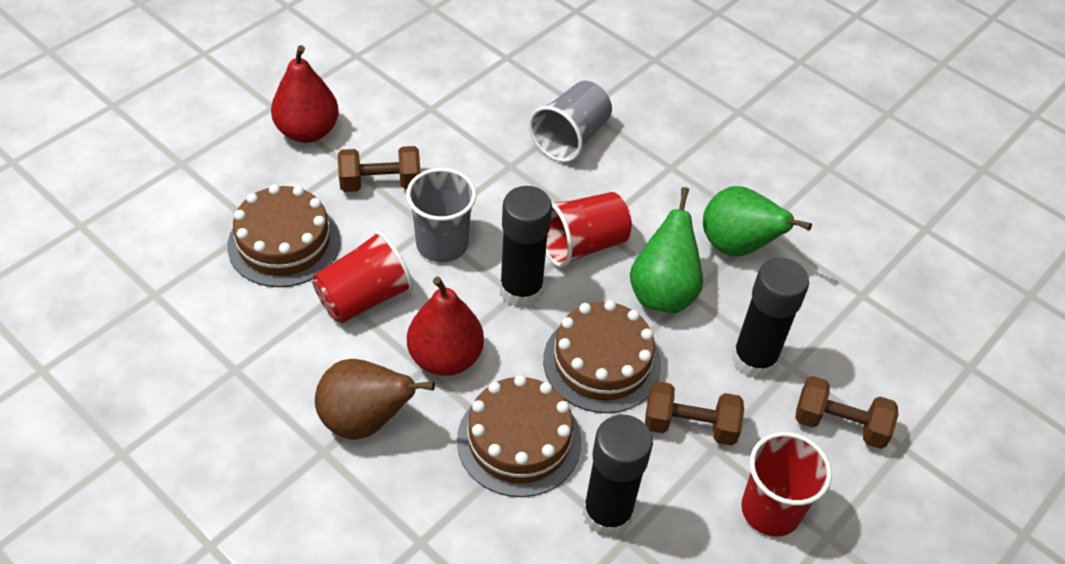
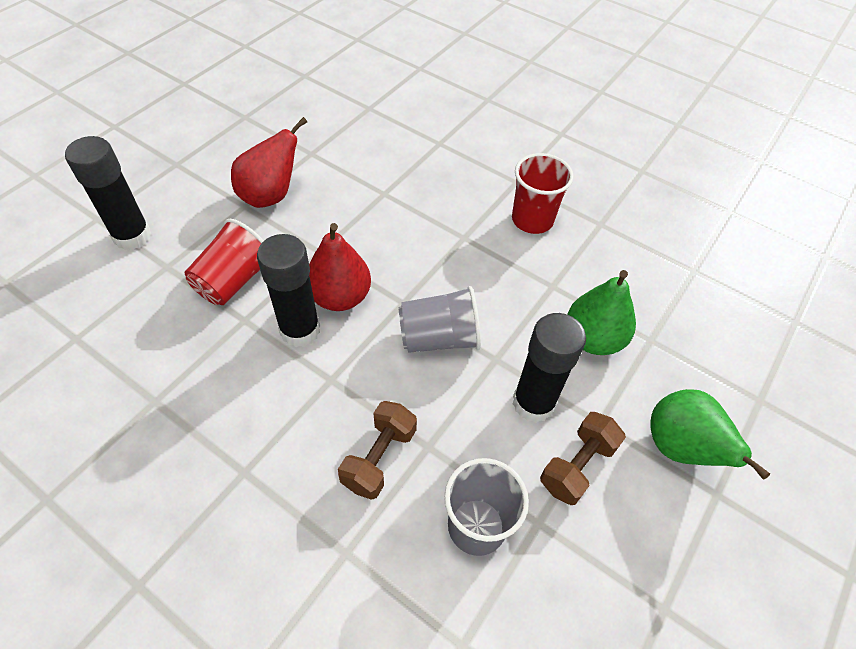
brown cake: [227,184,340,287] [457,375,581,497] [543,300,661,413] = 3 -> none = 0
brown dumbbell: [338,146,421,192] [645,381,744,445] [795,376,898,449] = 3 -> [338,401,417,500] [540,412,626,505] = 2
brown pear: [315,359,435,440] = 1 -> none = 0
red cup: [312,231,413,323] [546,192,632,268] [741,432,832,537] = 3 -> [185,219,264,305] [512,153,573,234] = 2

